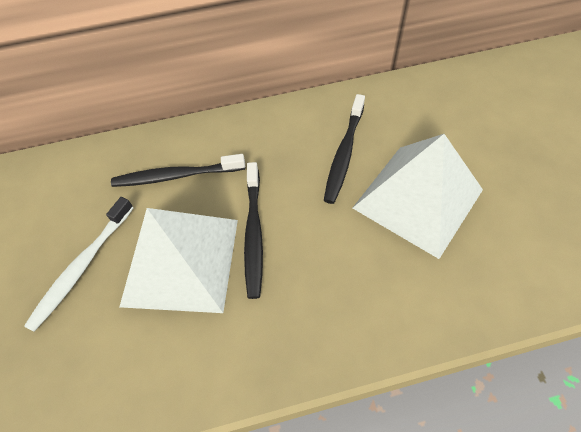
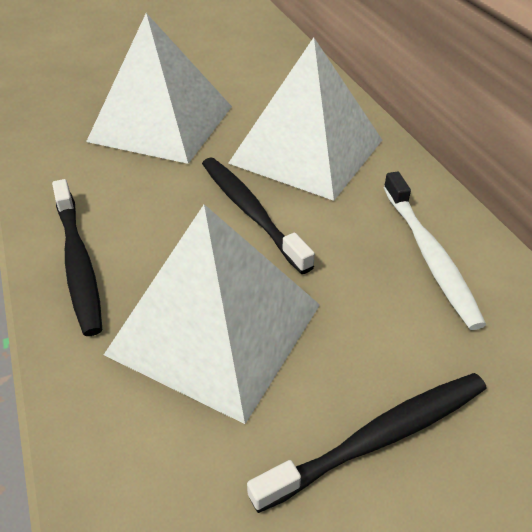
white pyramid: [119,208,238,313] [353,134,483,259] = 2 -> [86,13,232,164] [104,204,320,424] [228,37,382,201] = 3

